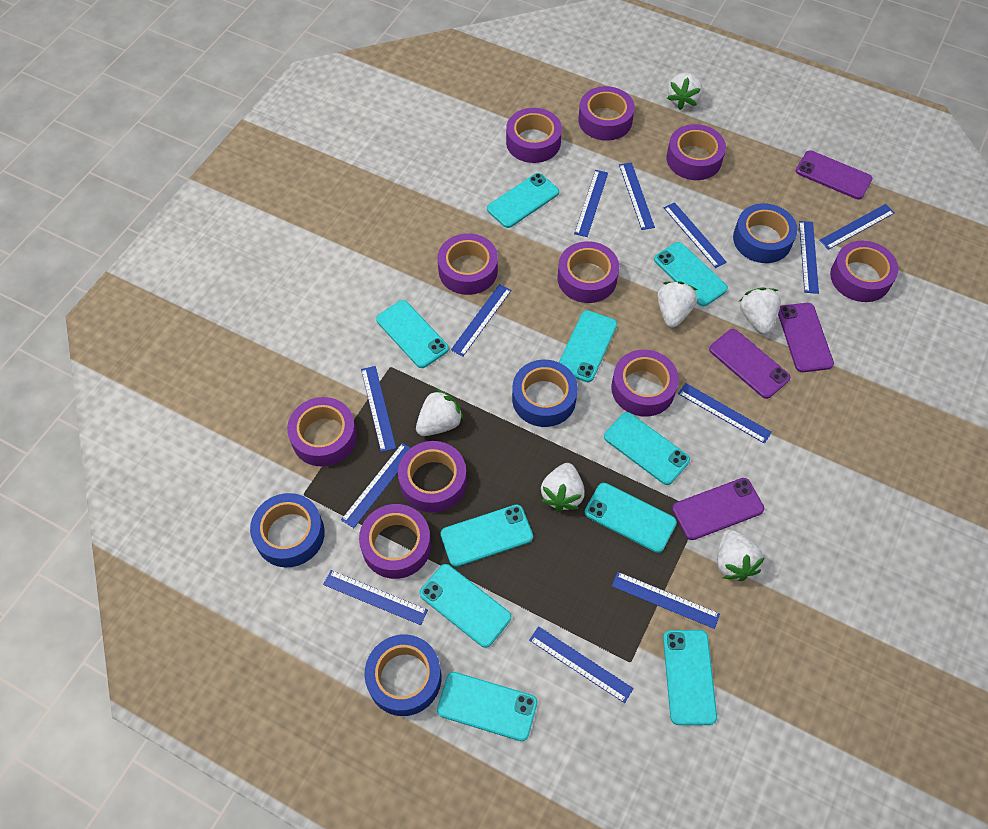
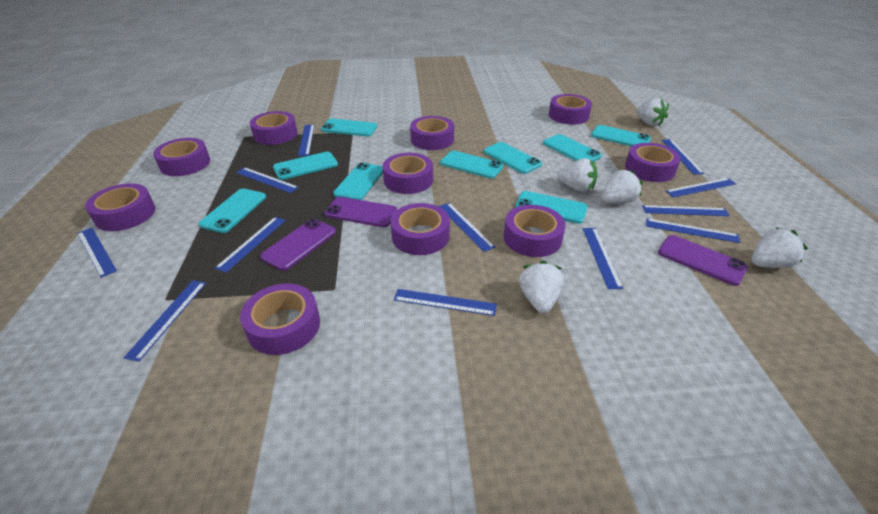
blue tape: [250,493,325,567] [364,634,441,716] [512,360,578,427] [733,203,798,263] = 4 -> none = 0
purple phone: [672,478,764,540] [709,329,790,399] [778,303,834,372] [796,150,873,199] = 4 -> [260,219,336,271] [324,197,398,227] [658,235,748,286] = 3
turquoise phone: [376,300,449,368] [419,564,511,648] [437,672,538,741] [441,505,533,567] [487,173,559,228] [559,310,617,382] [585,483,677,553] [604,412,690,485] [654,242,728,306] [663,630,717,725] = 10 -> [199,188,266,233] [273,152,338,180] [321,119,377,136] [333,163,383,200] [440,151,504,179] [484,142,542,174] [515,191,588,224] [543,134,602,162] [591,125,651,146] = 9
white strawberry: [416,389,464,436] [541,463,585,512] [657,281,697,328] [667,72,703,110] [717,529,765,581] [740,288,781,334] = 6 -> [519,261,564,313] [557,158,597,192] [602,169,643,204] [636,98,669,126] [752,227,808,268] = 5

